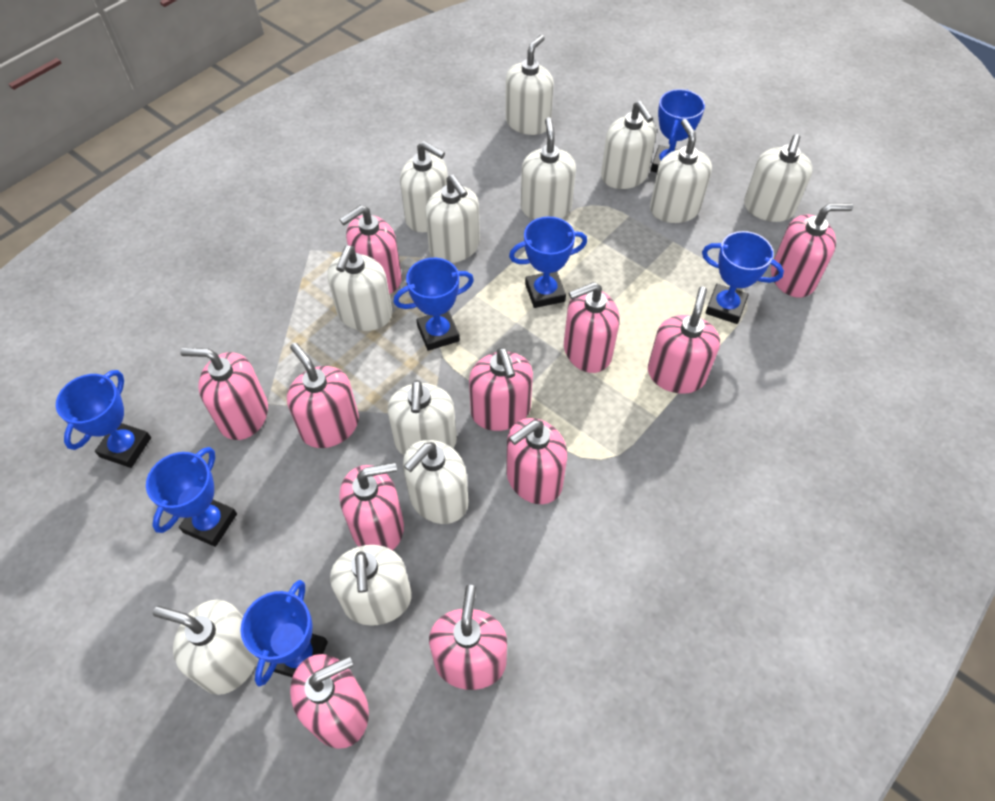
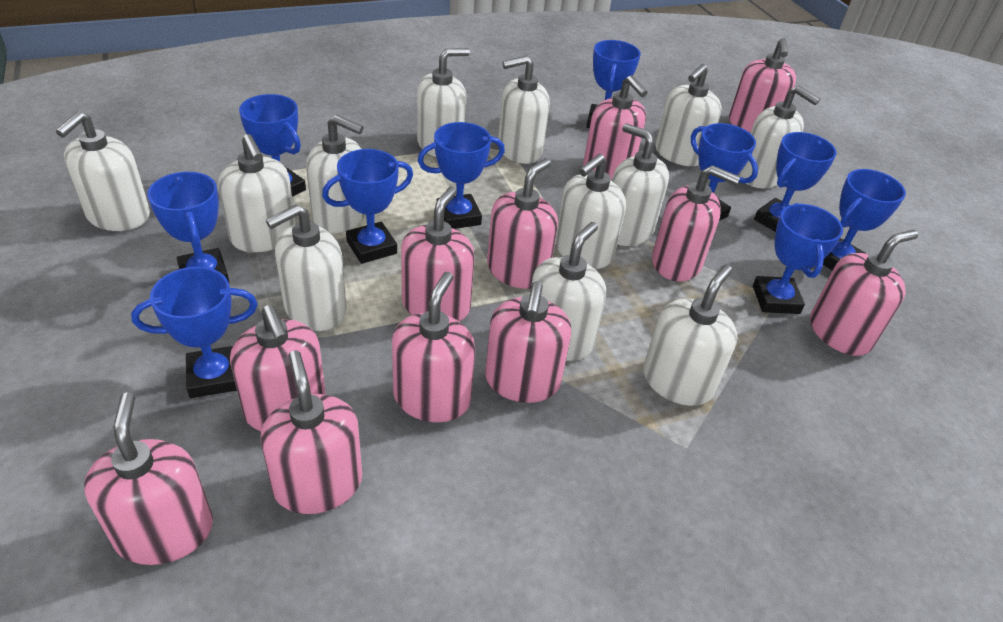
blue trophy: [56,370,151,468] [146,447,237,547] [240,580,328,687] [394,258,474,351] [509,217,587,308] [651,89,705,173] [702,231,784,324] = 7 -> [131,267,258,398] [147,172,229,282] [239,94,306,197] [322,149,413,264] [418,122,505,229] [586,40,641,128] [691,123,758,221] [753,203,843,314] [754,132,837,232] [823,169,906,271] = 10

